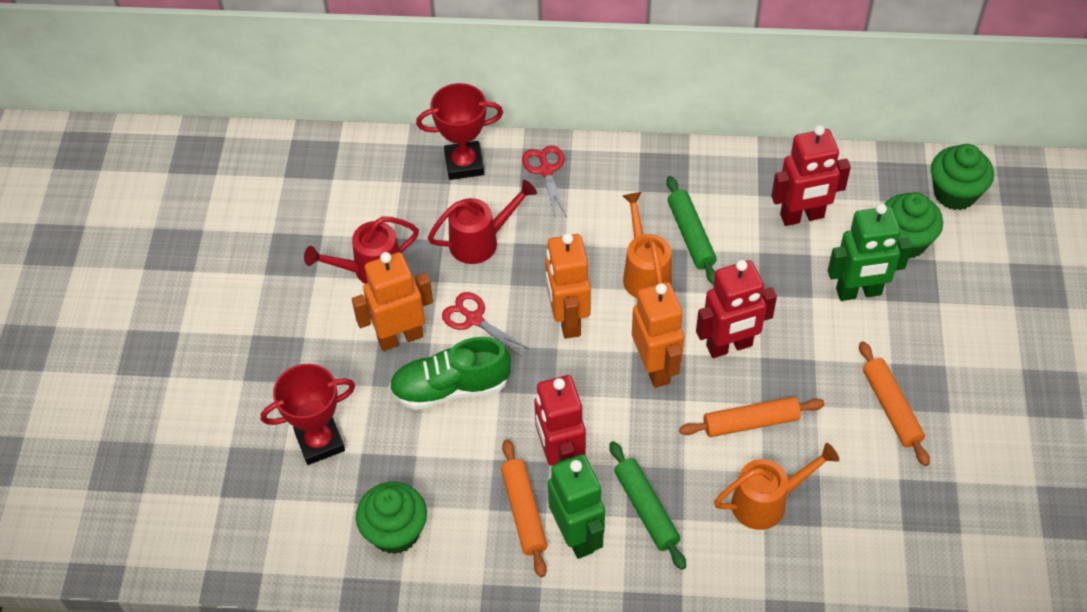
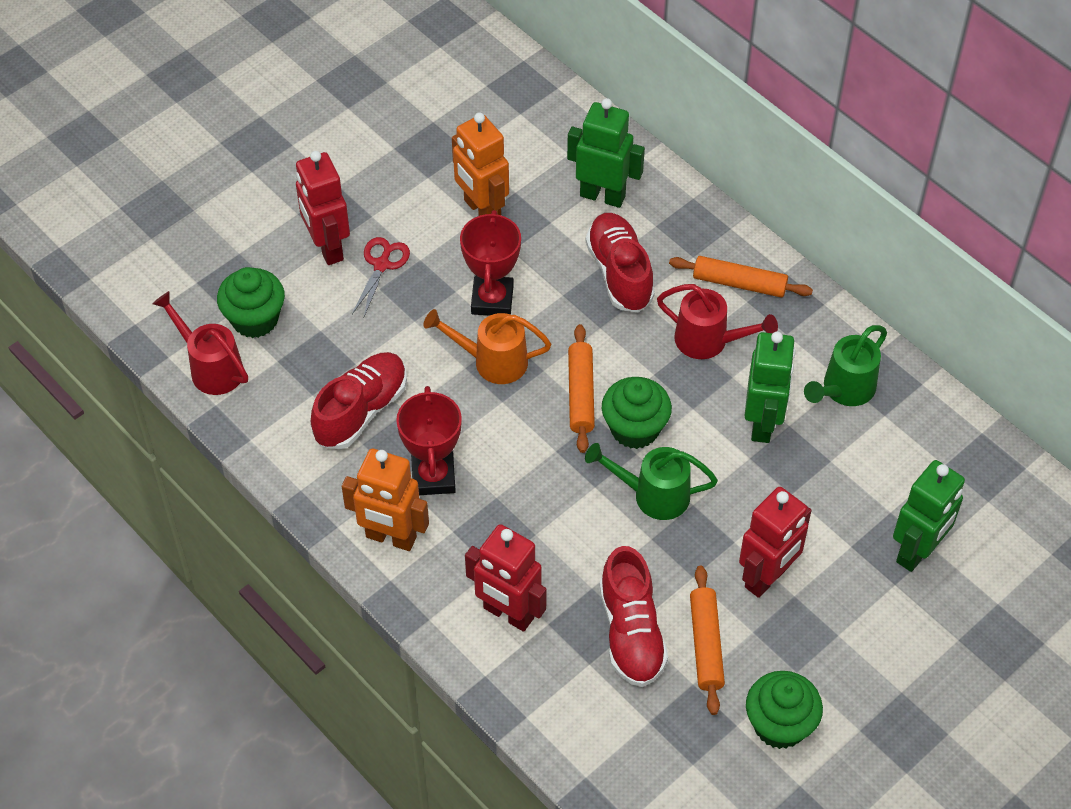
green robot: [548,454,605,559] [828,203,912,301] = 2 -> [567,98,645,208] [744,332,796,443] [893,460,965,572] = 3
green rolling pin: [609,441,686,570] [666,176,717,285] = 2 -> none = 0
green shoe: [389,337,511,410] = 1 -> none = 0
green watering can: none = 0 -> [585,443,718,520] [804,325,887,406] = 2
orange robot: [352,252,433,351] [546,233,591,339] [632,282,684,388] = 3 -> [342,449,429,551] [452,112,509,216] = 2
orange watering can: [623,192,672,298] [714,443,839,530] = 2 -> [424,309,551,384] = 1
red scissors: [442,292,530,356] [522,145,566,216] = 2 -> [352,237,410,317] = 1
red shoe: none = 0 -> [311,352,407,450] [586,213,655,312] [600,546,668,687] = 3

